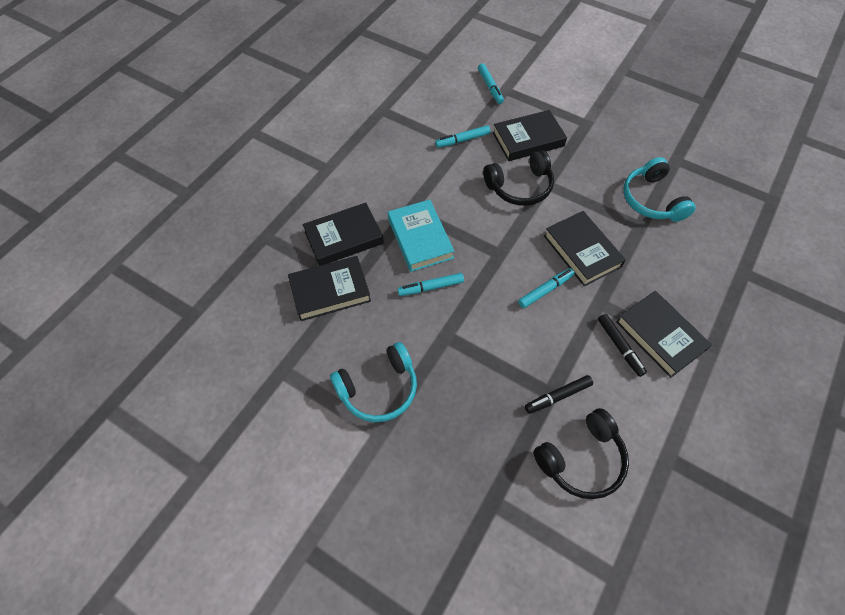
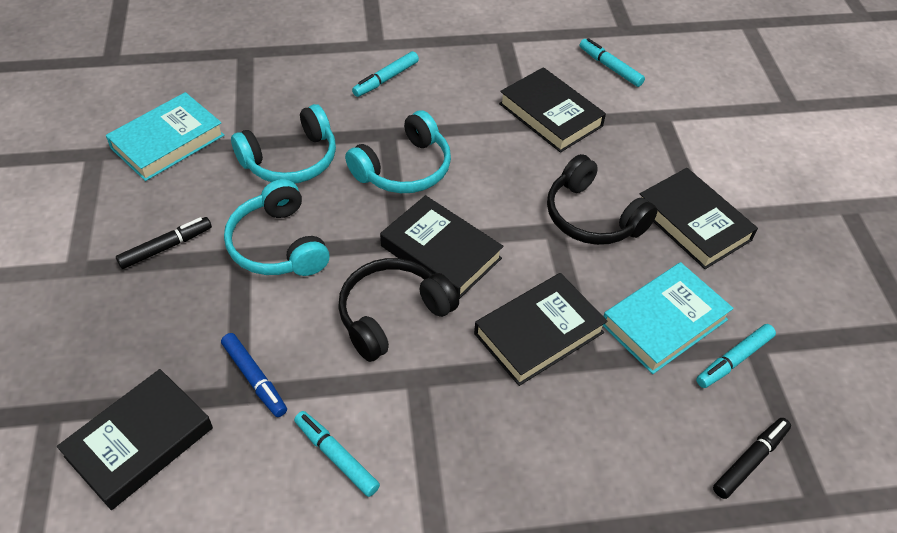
blue marker: none = 0 -> [221,333,287,417] = 1
turquoise book: [388,200,454,272] = 1 -> [106,92,224,181] [603,262,733,374] = 2
turquoise headphones: [330,342,417,422] [623,157,696,222] = 2 -> [224,179,330,276] [231,104,336,183] [345,110,451,193] = 3

